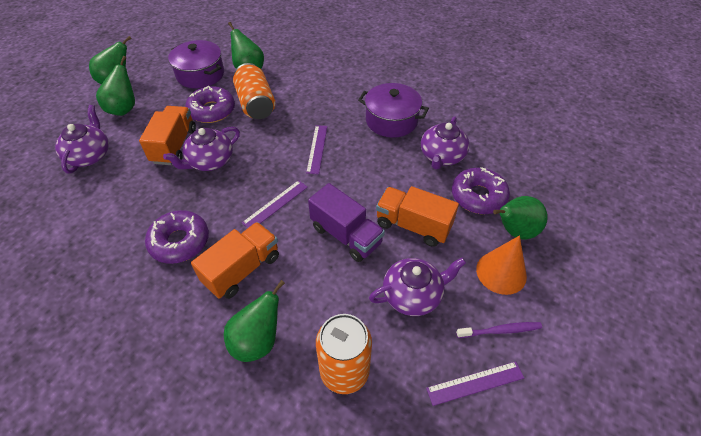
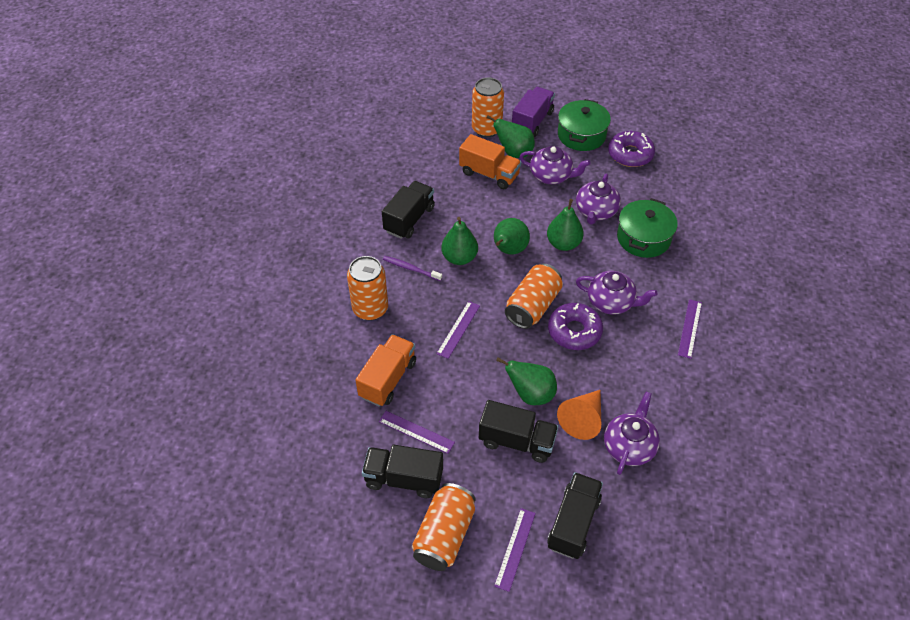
black truck: none = 0 -> [362,445,443,498] [382,181,435,239] [479,400,558,463] [547,472,603,559] = 4
green pot: none = 0 -> [558,99,611,151] [617,198,678,258] = 2
orange can: [233,63,275,119] [316,314,372,394] = 2 -> [347,256,388,320] [412,483,476,571] [472,77,504,137] [505,264,563,329] = 4
orange truck: [139,106,196,165] [191,222,279,299] [376,186,459,247] = 3 -> [356,334,416,407] [459,134,521,189] = 2
purple donut: [145,210,209,264] [185,86,235,123] [452,167,510,214] = 3 -> [548,303,603,350] [608,131,655,167] = 2
purple pot: [168,40,224,88] [358,83,429,138] = 2 -> none = 0
purple ruler: [242,180,308,228] [306,125,327,174] [426,361,524,406] = 3 -> [379,411,455,454] [436,301,480,359] [494,508,536,592] [678,299,702,359] = 4

